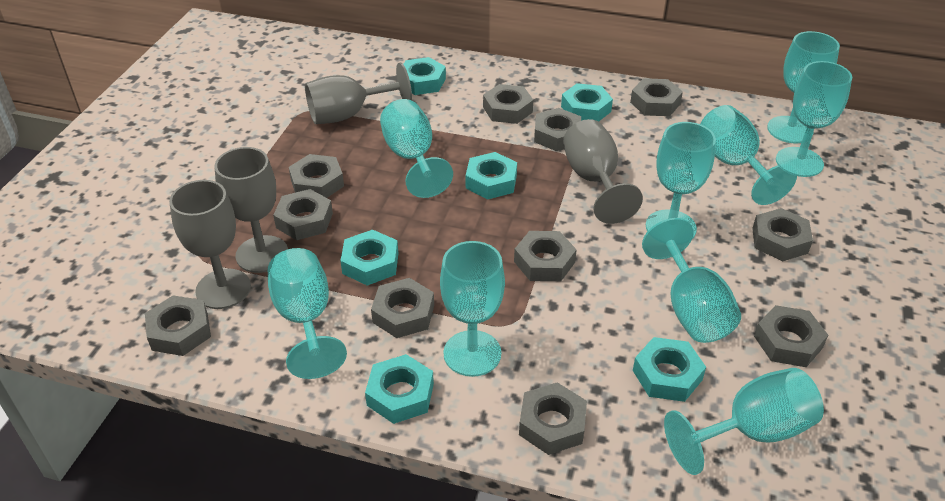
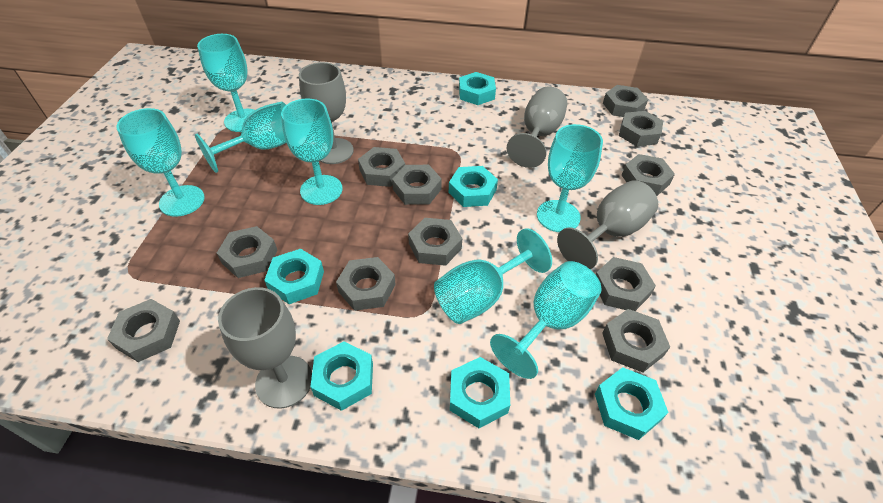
turquoise goblet: [268,248,347,379] [380,99,453,198] [440,241,505,377] [642,218,741,343] [646,122,716,239] [664,368,824,475] [700,105,797,205] [767,31,840,143] [776,61,852,177] = 9 -> [116,108,205,217] [195,102,286,173] [197,34,255,132] [281,98,342,205] [434,228,552,324] [490,261,601,379] [537,124,603,232] = 7

